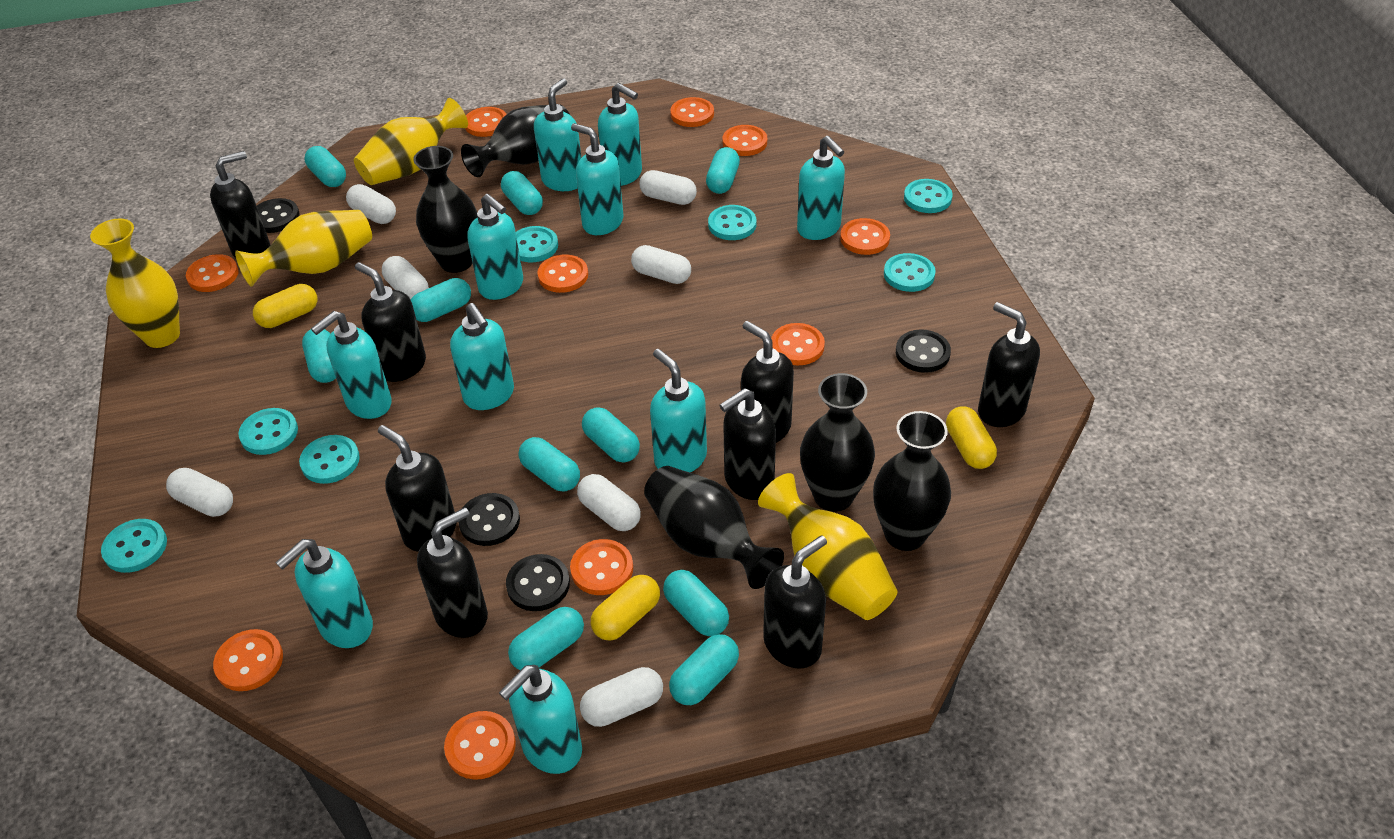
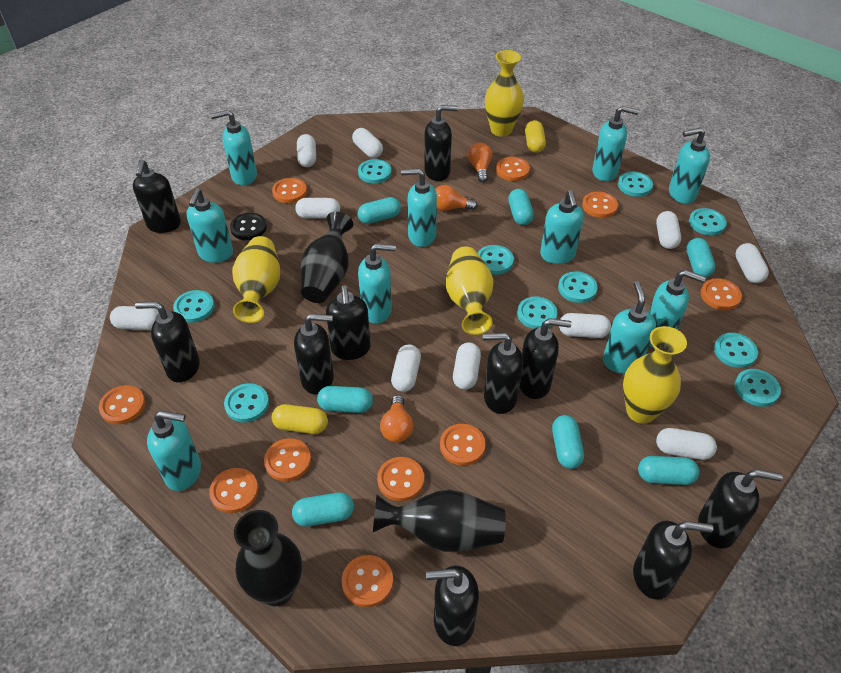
black button: [257,198,300,233] [459,493,520,546] [506,554,570,611] [896,329,951,373] = 4 -> [230,213,267,240] = 1
black soap dispenser: [210,151,270,258] [355,262,426,382] [378,425,456,552] [417,507,488,638] [719,388,776,500] [741,321,794,443] [763,535,827,669] [978,302,1040,427] = 8 -> [133,160,181,233] [135,301,200,383] [294,314,334,395] [326,285,370,360] [424,105,458,181] [426,565,479,646] [483,333,523,414] [520,318,572,399] [633,521,713,600] [698,469,783,549] = 10
black vase: [413,146,477,273] [461,104,570,177] [644,466,784,589] [800,373,875,512] [873,411,951,551] = 5 -> [234,510,302,606] [301,212,353,303] [373,490,506,552] = 3
orange light bulb: none = 0 -> [380,395,413,443] [435,185,478,211] [468,143,492,182] = 3
turquoise button: [101,519,167,573] [238,408,298,455] [299,435,360,484] [516,226,558,262] [708,205,756,240] [884,253,936,292] [904,179,953,213] = 7 -> [173,290,214,323] [224,383,269,422] [358,159,391,184] [478,245,514,275] [517,297,558,329] [558,272,598,303] [618,172,653,197] [689,208,727,236] [714,333,758,368] [735,369,781,407] = 10
turquoise capsule: [302,329,336,383] [304,146,346,187] [411,278,471,322] [501,171,543,215] [508,607,584,670] [519,437,580,492] [582,407,640,463] [663,570,729,636] [669,634,739,705] [706,147,740,194] = 10 -> [292,493,354,526] [317,386,373,413] [357,197,401,224] [508,189,534,225] [552,415,584,469] [638,456,700,485] [686,238,715,277] = 7
white capsule: [166,468,233,517] [346,184,396,224] [382,256,429,300] [577,474,641,531] [580,667,663,727] [631,245,691,284] [639,170,697,205] = 7 -> [110,306,159,330] [295,198,340,219] [297,134,316,167] [352,128,383,158] [391,345,421,392] [453,342,481,390] [559,313,611,338] [656,211,681,249] [656,428,717,460] [735,243,769,283] = 10
yellow capsule: [253,284,317,328] [591,575,660,641] [946,406,997,469] = 3 -> [272,404,328,434] [525,120,546,153] = 2

